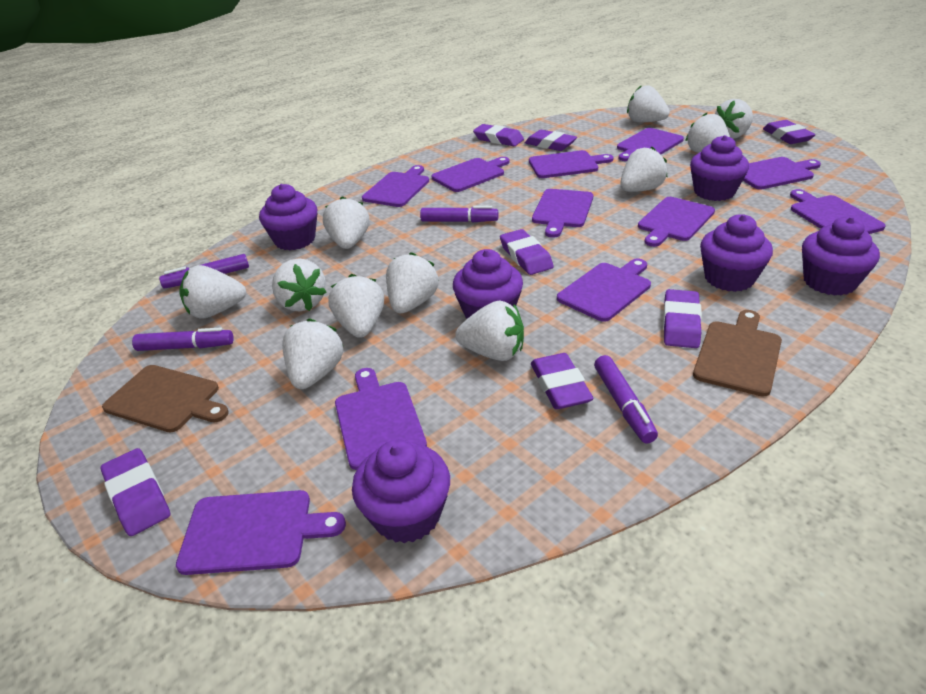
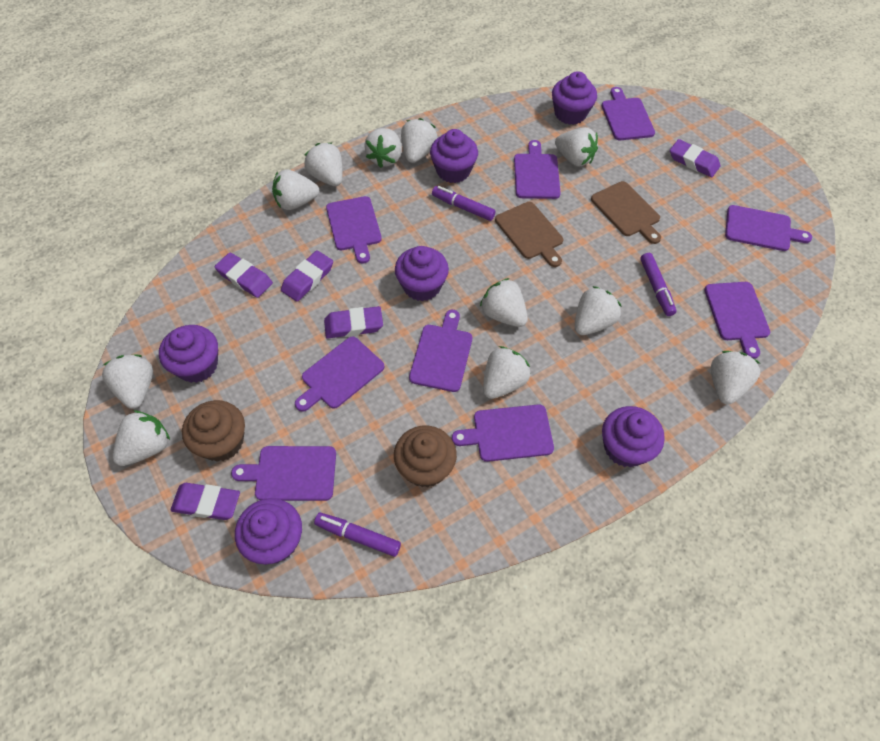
brown cupcake: none = 0 -> [182,400,245,462] [394,426,457,487] = 2
purple cutting board: [176,490,346,575] [335,368,427,470] [362,165,429,207] [431,157,510,192] [529,150,614,178] [532,189,593,238] [557,259,651,322] [617,128,684,161] [638,197,715,247] [743,157,821,189] [790,189,886,234] = 11 -> [231,446,336,501] [295,336,384,412] [326,196,382,263] [409,310,472,392] [452,404,554,462] [514,140,561,199] [602,87,655,140] [704,282,770,359] [725,205,812,251] = 9
purple eraser: [101,448,170,536] [473,124,524,146] [500,229,554,275] [525,130,577,151] [531,353,594,409] [663,289,702,348] [763,120,815,144] = 7 -> [170,483,240,520] [215,253,273,298] [281,250,333,302] [324,306,383,339] [670,139,720,177] = 5
purple marker: [132,328,234,351] [159,254,249,288] [420,206,499,222] [594,355,658,443] = 4 -> [314,512,401,557] [432,186,496,221] [640,253,677,316] = 3

